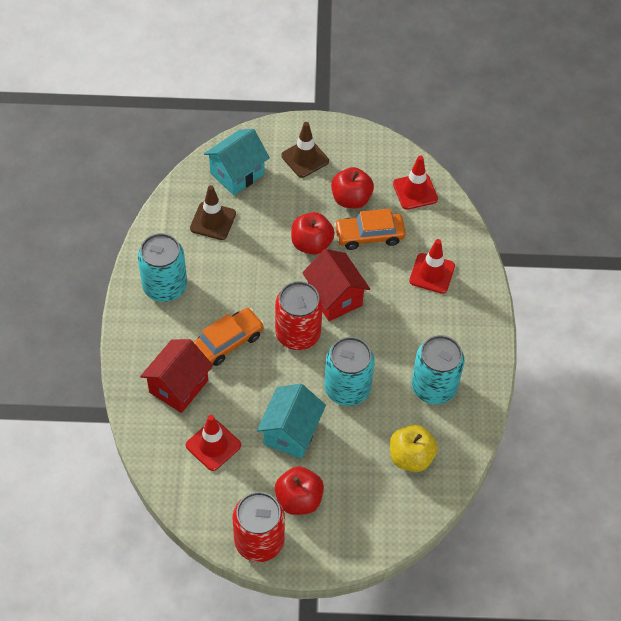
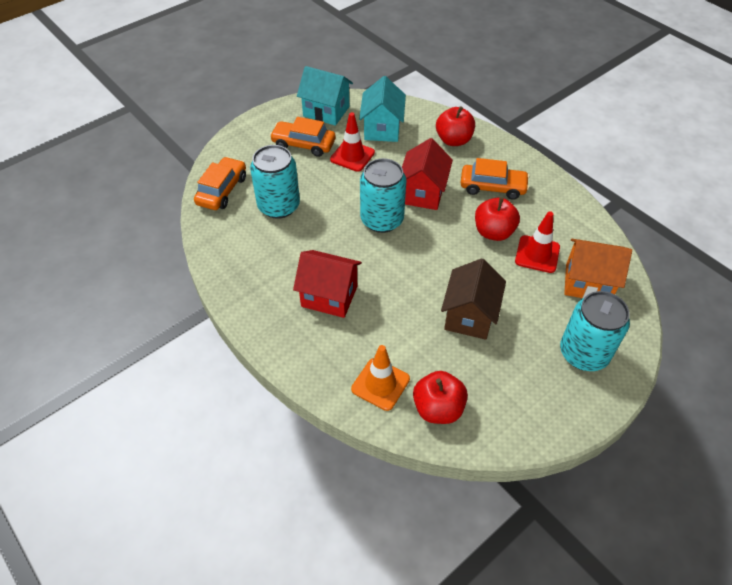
brown house: none = 0 -> [441,258,506,340] = 1
brown traffic cone: [190,185,236,240] [281,122,329,178] = 2 -> none = 0
orange car: [194,308,264,366] [334,209,406,250] = 2 -> [194,157,246,210] [270,117,336,157] [461,158,530,200] = 3
orange house: none = 0 -> [564,239,632,299] = 1
orange traffic cone: none = 0 -> [351,345,410,411] = 1
red can: [233,492,285,562] [275,281,323,350] = 2 -> none = 0
red traffic cone: [186,415,241,471] [393,155,438,210] [409,239,455,294] = 3 -> [330,112,375,172] [515,211,560,273] = 2
yellow apple: [390,425,438,472] = 1 -> none = 0

